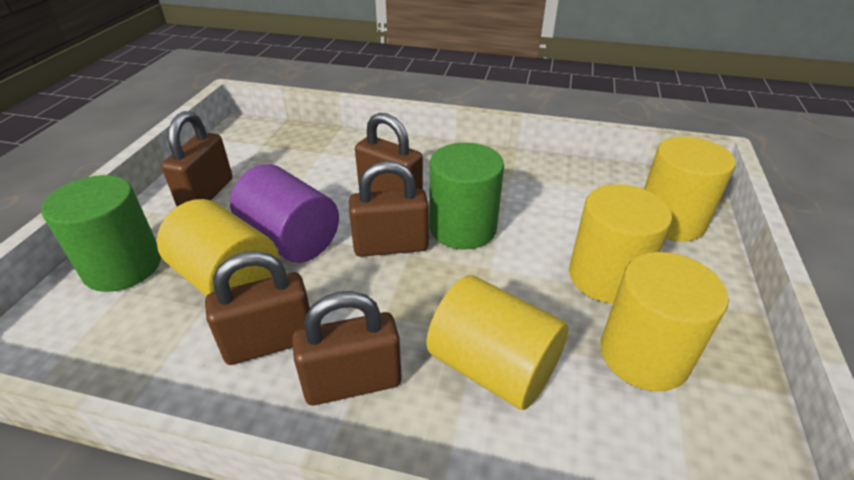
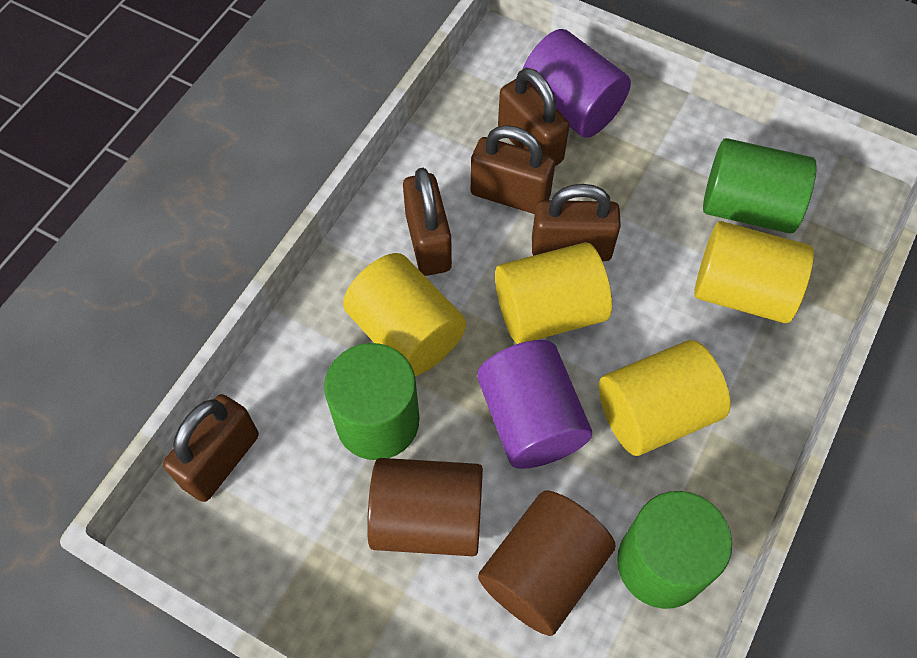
brown cylinder: none = 0 -> [367,458,483,556] [478,491,615,636] = 2
green cylinder: [41,175,161,292] [429,143,504,249] = 2 -> [324,343,419,460] [617,491,732,609] [703,138,817,233] = 3
purple cylinder: [230,164,339,263] = 1 -> [477,340,592,469] [522,29,631,138] = 2
yellow cylinder: [157,199,279,296] [427,275,569,410] [569,184,672,303] [600,252,729,391] [644,136,736,241] = 5 -> [343,253,466,376] [495,242,612,344] [599,340,730,456] [694,221,814,323] = 4

